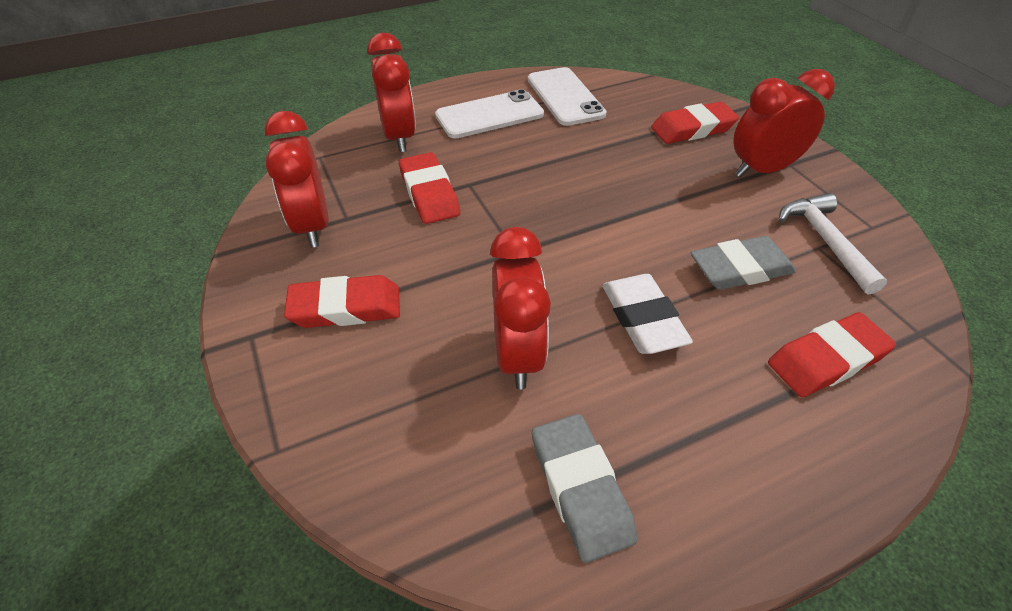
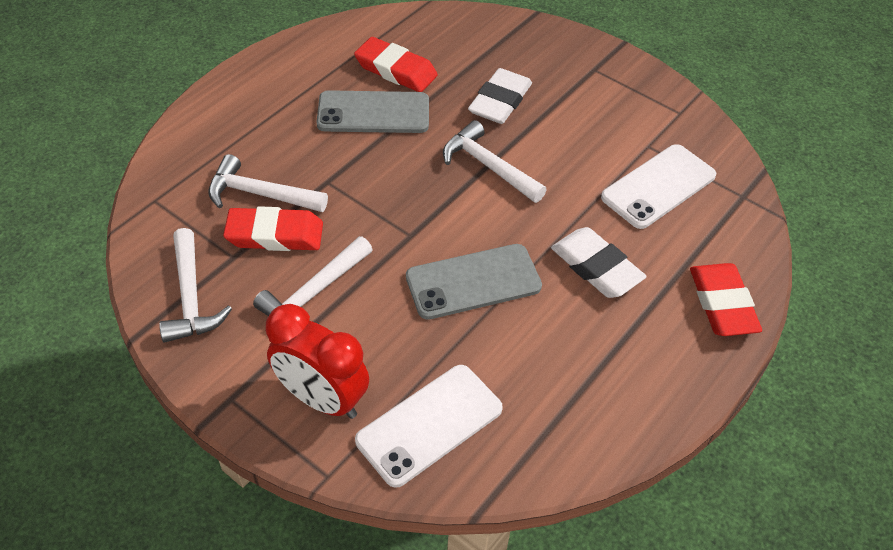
grey eraser: [532,414,637,563] [691,236,796,290] = 2 -> none = 0
grey phone: none = 0 -> [317,90,429,133] [406,244,542,320] = 2
red clock: [265,111,328,248] [367,33,416,152] [490,227,551,389] [733,69,835,177] = 4 -> [265,304,369,419] = 1
red eraser: [284,275,400,328] [399,152,460,224] [651,102,739,144] [768,312,896,397] = 4 -> [223,206,323,251] [354,37,438,92] [690,263,762,336] = 3
white eraser: [602,274,693,354] = 1 -> [468,68,532,124] [551,227,647,298] = 2
white hammer: [778,193,887,294] = 1 -> [159,228,232,343] [208,154,328,212] [253,236,373,324] [443,120,547,203] = 4

